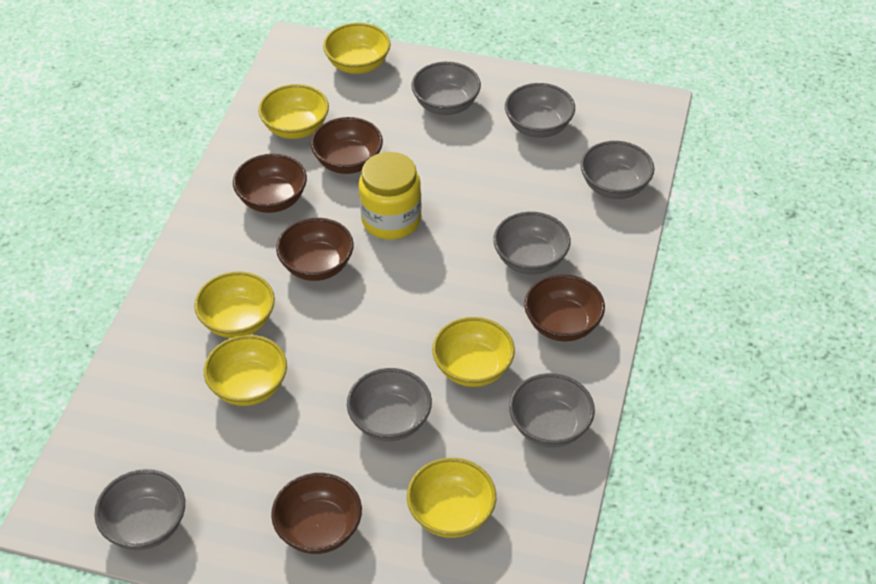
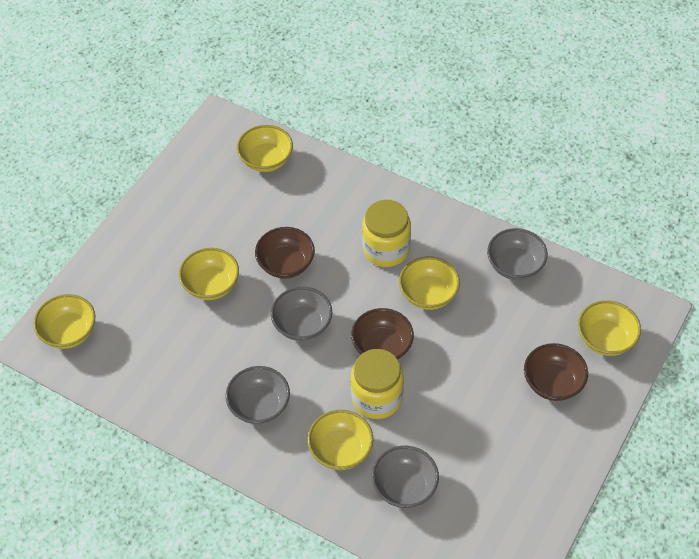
brown bowl: [233,154,307,213] [271,473,362,554] [276,218,354,281] [311,117,383,174] [524,274,605,342] = 5 -> [255,227,315,279] [351,308,414,359] [524,343,588,401] = 3
grey bowl: [94,469,185,550] [347,368,432,441] [411,62,481,115] [493,212,571,275] [505,83,575,138] [509,373,595,447] [580,141,654,199] = 7 -> [226,366,290,424] [271,287,332,341] [372,446,439,508] [487,228,548,280] = 4
yellow jar: [359,152,421,240] = 1 -> [351,349,404,419] [362,200,411,267] = 2

